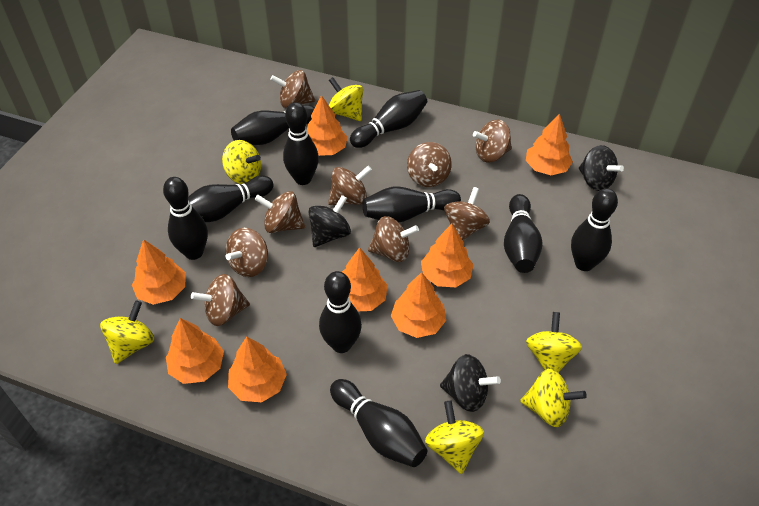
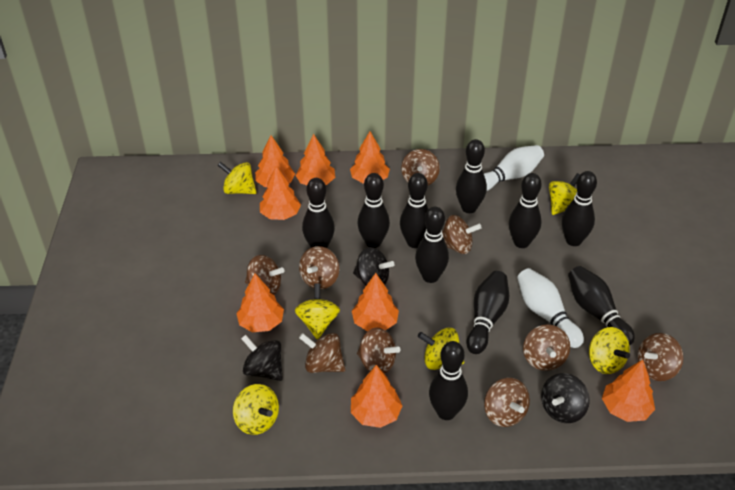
white bowling pin: none = 0 -> [484,145,544,191] [517,268,584,348] = 2

